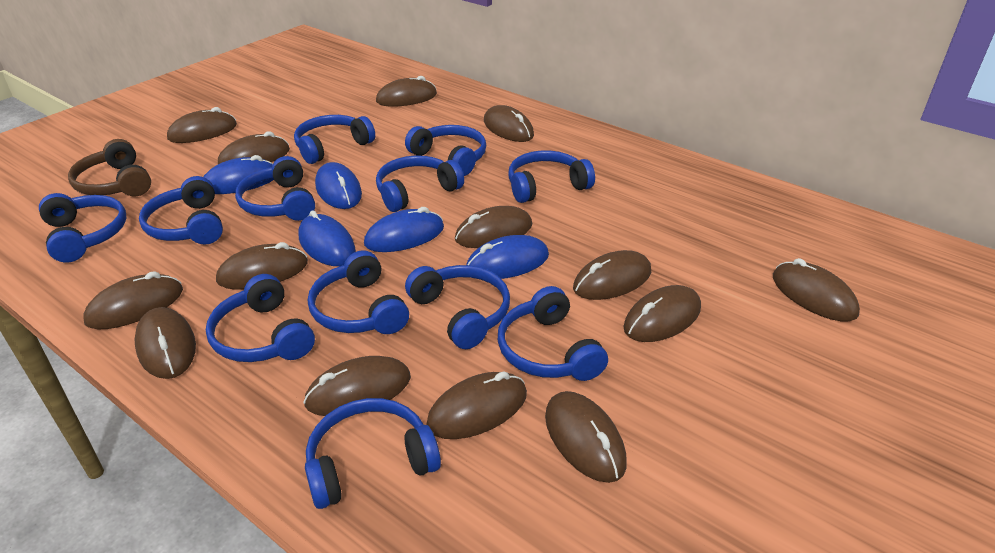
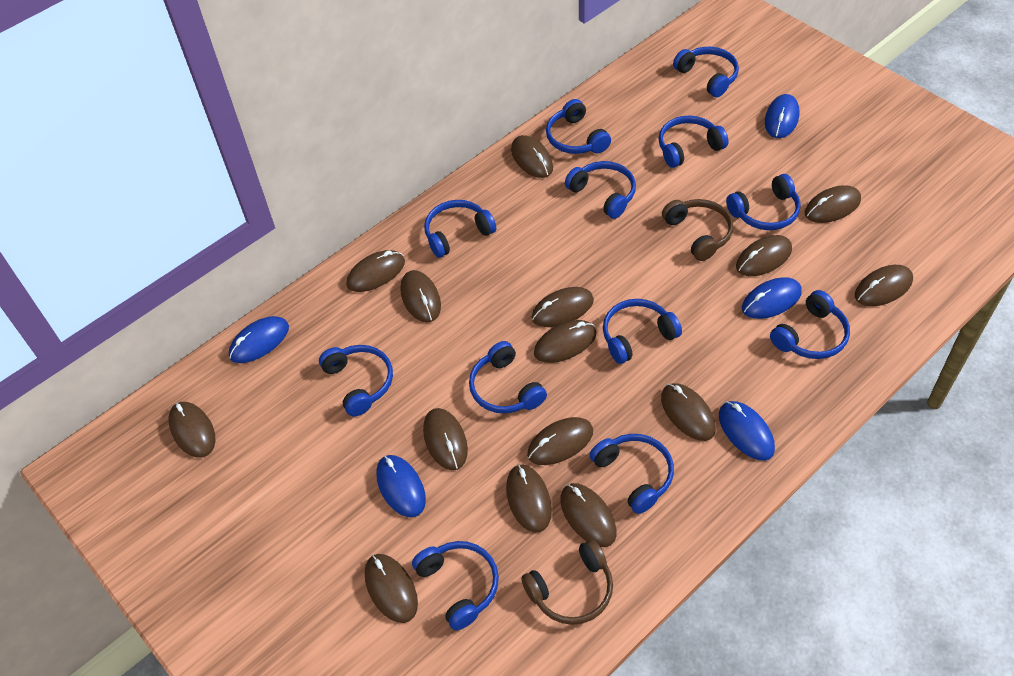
brown headphones: [68,139,151,196] = 1 -> [521,539,613,625] [662,199,733,261] = 2
brown mouse: [83,271,183,329] [134,307,196,379] [167,107,237,143] [216,242,308,290] [218,131,290,164] [303,356,411,416] [376,76,437,106] [426,371,527,439] [455,206,532,248] [484,105,534,142] [545,391,627,483] [573,250,651,300] [623,285,701,342] [773,258,860,321] = 14 -> [169,402,215,458] [346,250,405,292] [365,554,418,623] [401,270,441,322] [423,408,468,470] [506,464,552,533] [511,135,553,178] [527,417,593,465] [531,287,594,327] [534,320,596,363] [560,483,617,547] [661,383,716,441] [736,235,792,276] [805,185,861,223] [855,265,913,306] = 15

